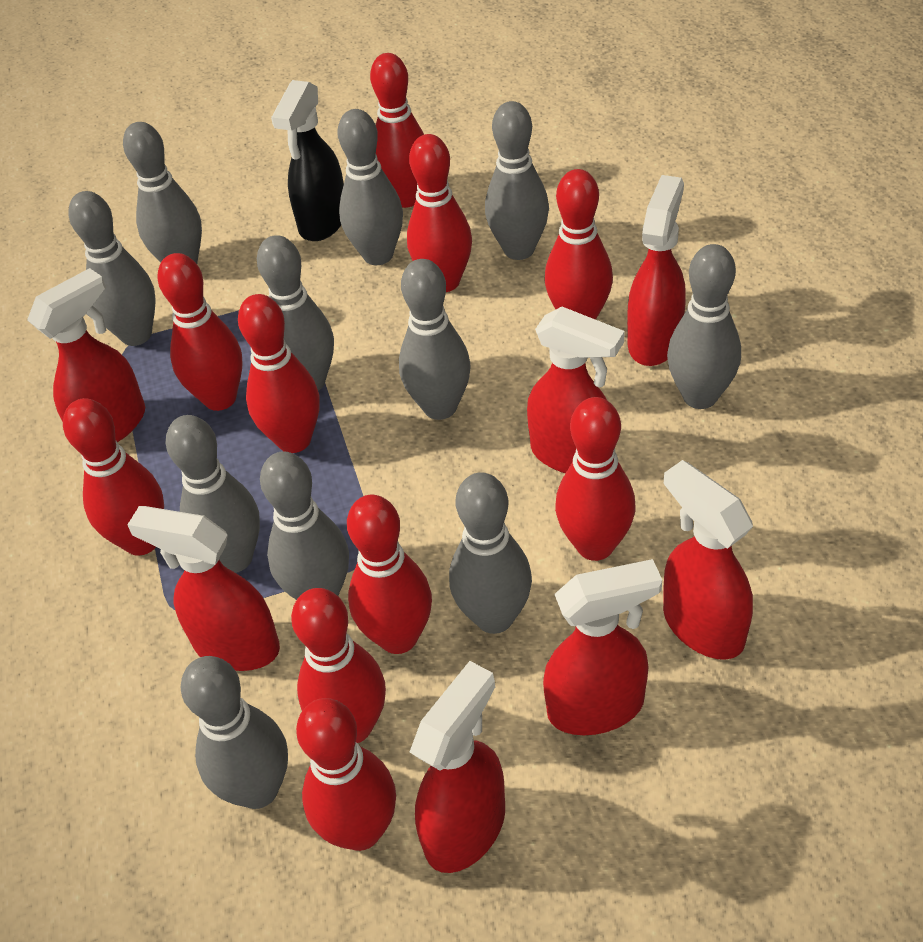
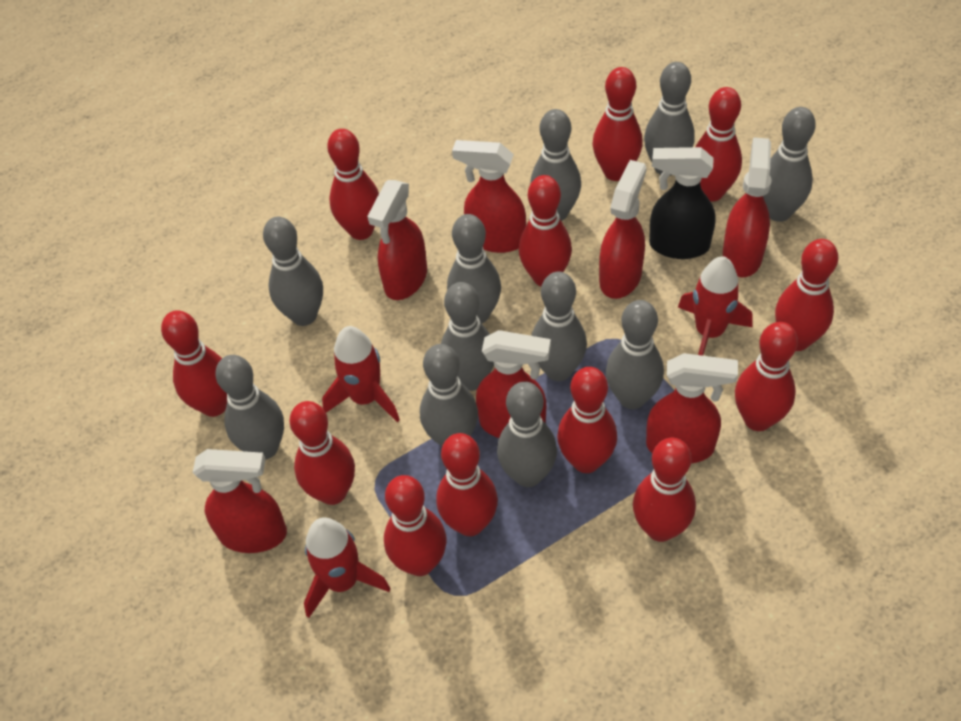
red bowling pin: [63,398,164,556] [157,253,243,411] [238,294,319,453] [291,588,386,743] [296,698,396,851] [347,494,432,654] [370,53,424,208] [407,134,472,292] [544,169,613,320] [555,397,635,561] = 10 -> [161,310,227,417] [290,401,355,505] [327,129,379,240] [384,475,447,576] [436,433,498,536] [519,175,572,286] [557,367,617,473] [593,67,643,181] [633,438,696,542] [696,87,742,202] [735,322,798,431] [775,239,838,351] = 12
red rocket: none = 0 -> [304,517,391,618] [322,326,400,422] [678,256,753,356] = 3

